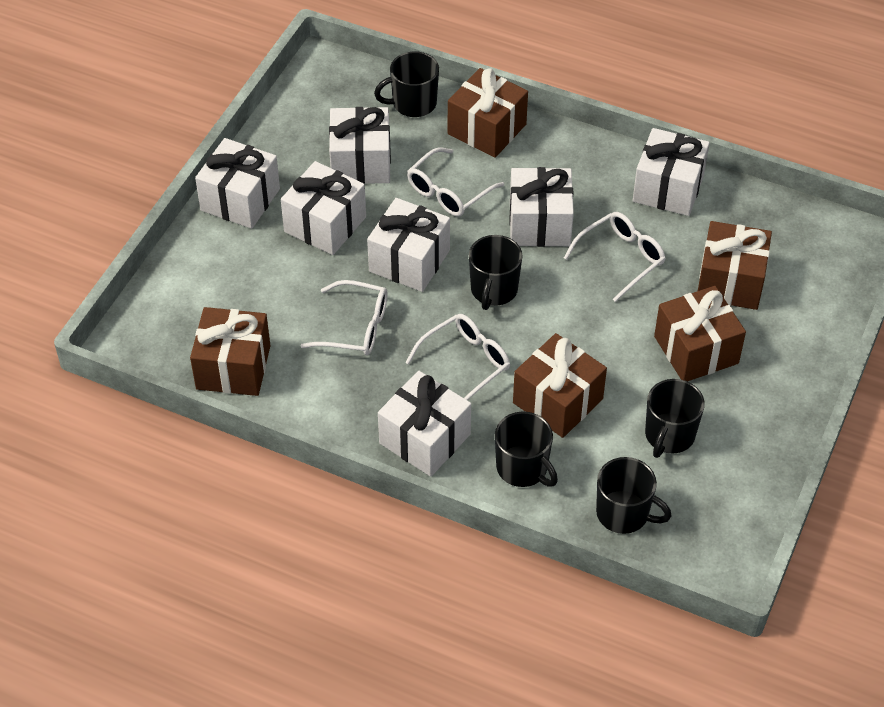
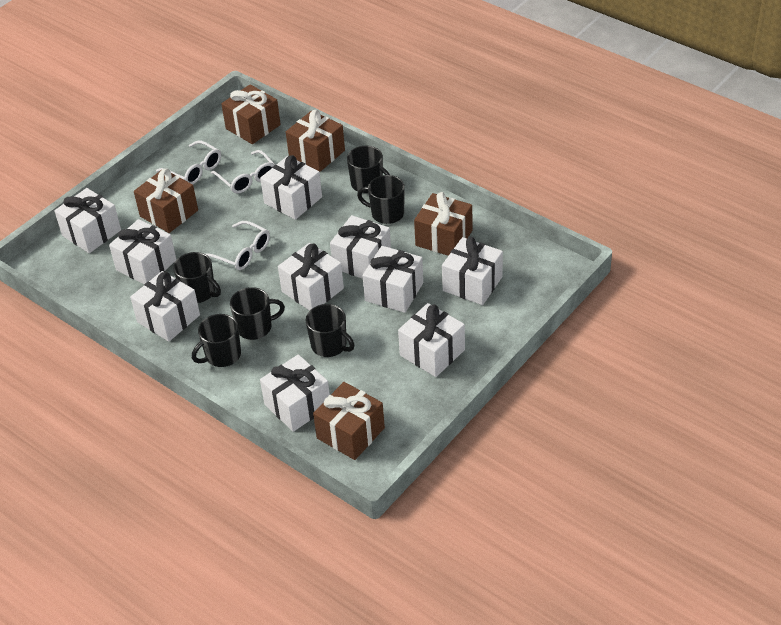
black mug: [374,51,439,117] [469,235,523,310] [495,412,558,487] [596,457,671,534] [645,379,705,458] = 5 -> [173,252,221,303] [192,314,241,367] [230,287,285,340] [306,304,354,357] [347,146,390,193] [357,175,405,224] = 6
white gift: [195,138,280,229] [281,161,366,255] [329,107,391,184] [367,198,450,292] [378,371,471,477] [509,167,574,247] [633,128,710,216] = 7 -> [54,188,121,253] [109,219,177,284] [130,271,200,342] [260,155,322,220] [260,354,330,432] [278,243,344,311] [330,215,391,279] [362,246,423,313] [398,303,465,377] [442,237,503,305] = 10
white glasses: [300,280,388,356] [405,314,510,401] [407,147,504,217] [564,212,666,302] = 4 -> [156,141,221,184] [206,221,270,270] [211,150,275,194] = 3

